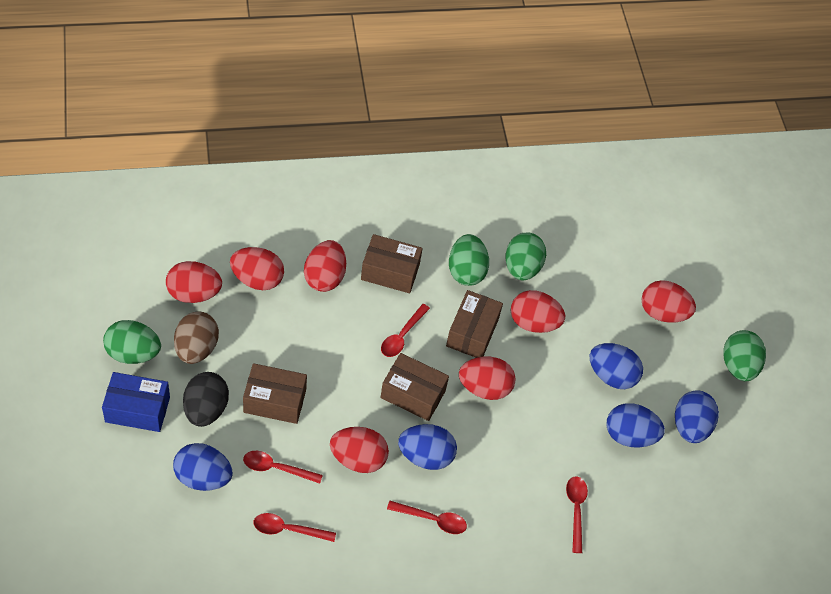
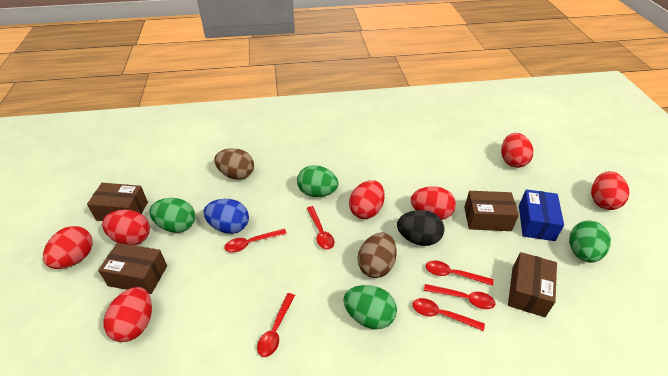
blue egg: [173,443,233,491] [398,424,457,470] [590,343,643,389] [606,403,665,448] [675,390,719,443] = 5 -> [203,199,249,234] = 1
brown egg: [174,311,219,364] = 1 -> [214,148,254,180] [358,232,397,278] = 2
red spoon: [243,451,323,484] [254,513,336,542] [381,304,430,357] [387,501,467,534] [566,476,588,553] = 5 -> [225,229,287,252] [257,293,295,357] [307,206,334,250] [412,298,485,331] [424,284,496,309] [426,260,493,286] = 6

